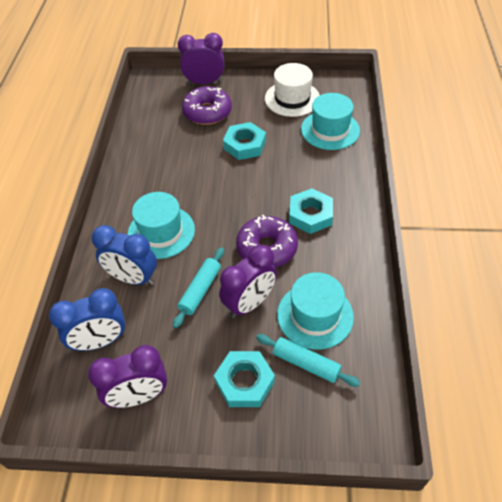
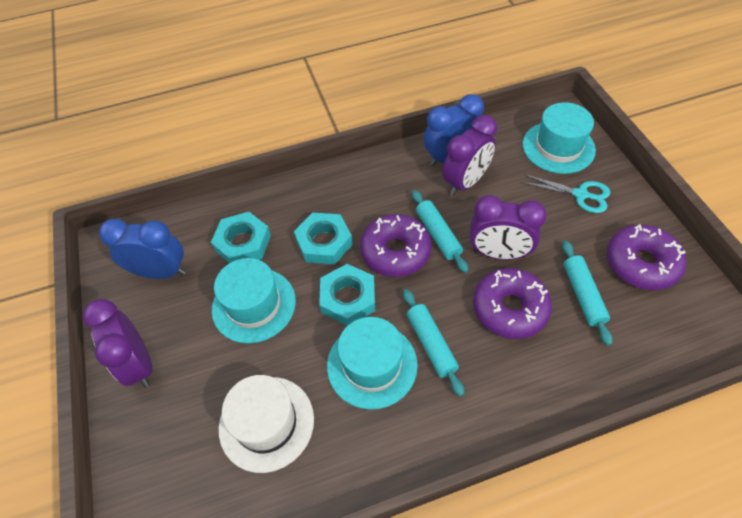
purple donut: [182,86,232,125] [236,215,298,268] = 2 -> [360,214,432,277] [473,268,552,339] [607,224,686,290] = 3
turquoise rolling pin: [173,247,224,328] [256,334,360,387] = 2 -> [403,289,464,397] [412,190,469,273] [562,241,613,346] = 3
turquoise scissors: none = 0 -> [521,174,610,213] = 1

